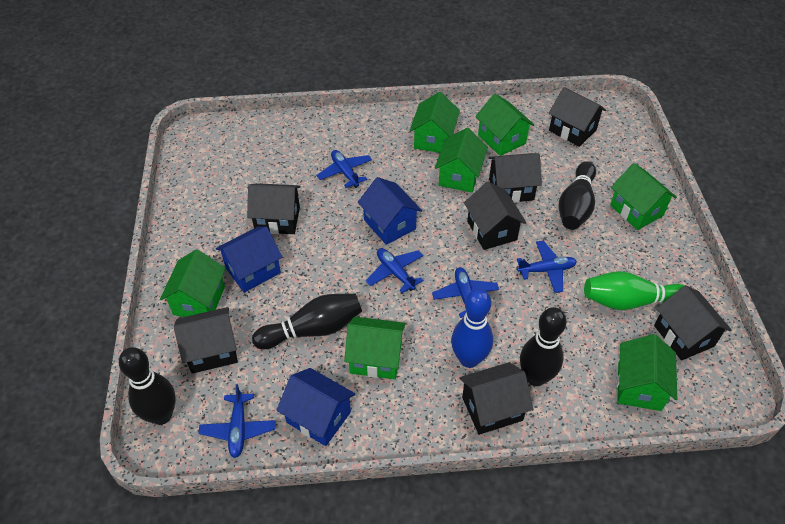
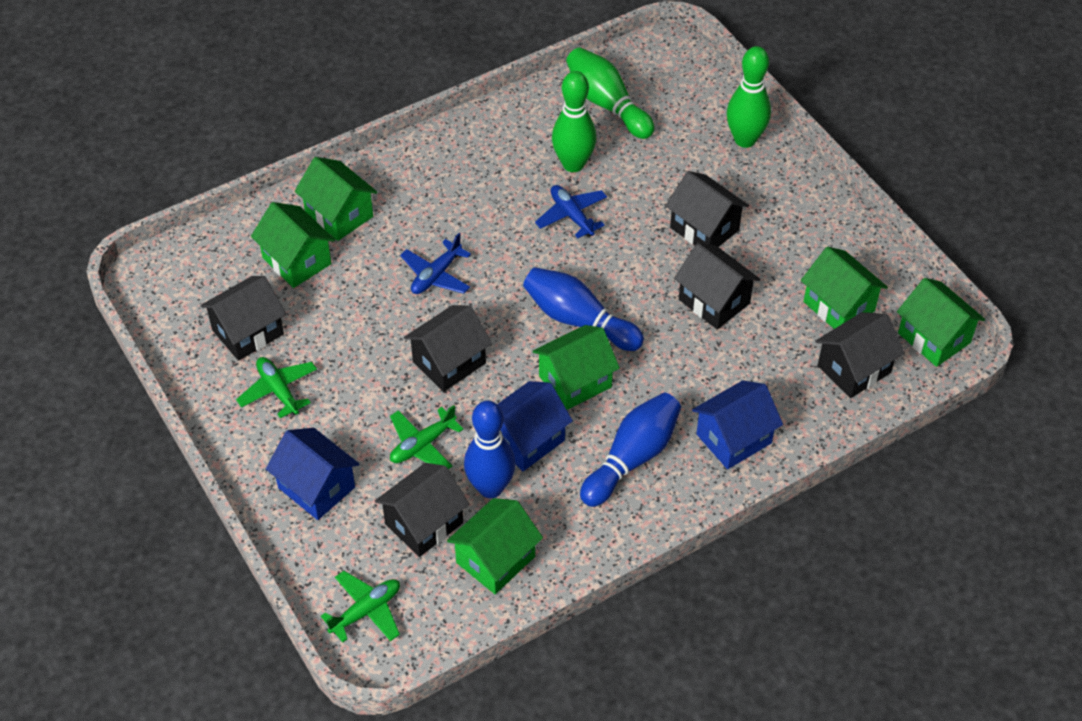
black bowling pin: [119,347,176,425] [252,294,362,349] [520,307,566,386] [559,161,596,230] = 4 -> none = 0
black house: [174,307,238,374] [247,183,301,234] [459,362,533,435] [464,181,526,250] [488,153,542,203] [548,87,606,147] [654,285,732,361] = 7 -> [200,276,286,361] [375,463,469,557] [404,305,492,392] [666,171,749,247] [674,243,760,330] [815,312,905,398] = 6
blue bowling pin: [451,288,493,368] = 1 -> [464,401,516,498] [523,267,644,351] [580,392,681,507] = 3
blue plane: [199,384,276,458] [316,150,372,188] [366,248,423,293] [432,267,499,318] [517,241,577,293] = 5 -> [400,233,471,294] [535,185,607,238] = 2
green bowling pin: [584,271,685,310] = 1 -> [552,71,597,172] [566,47,655,139] [727,46,771,148] = 3
green house: [160,249,226,317] [344,317,406,379] [410,92,460,153] [435,128,488,192] [475,94,534,156] [610,163,677,230] [617,334,677,411] = 7 -> [251,202,335,288] [295,157,378,241] [447,498,543,594] [533,325,620,410] [801,247,888,329] [897,278,985,367] = 6
green plane: none = 0 -> [236,357,317,418] [321,571,400,642] [390,405,463,469] = 3

